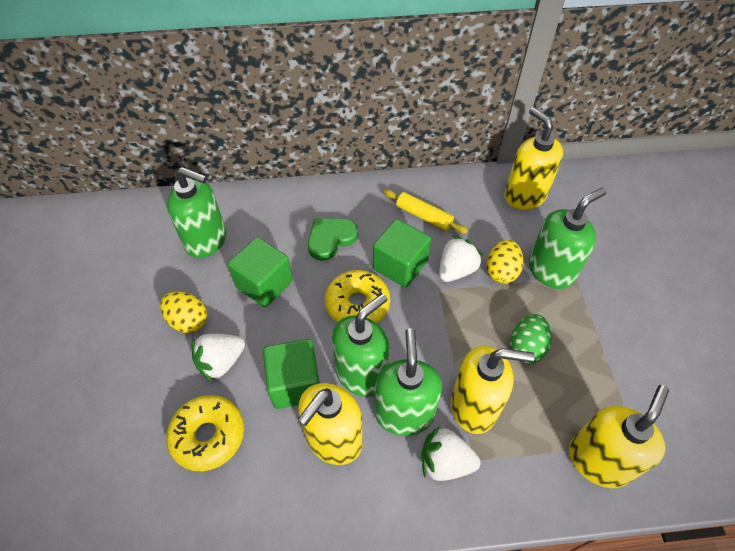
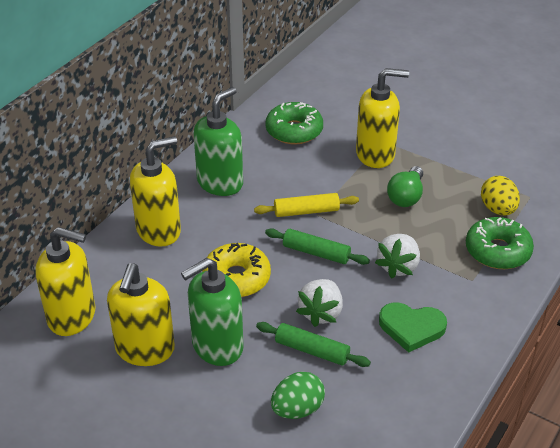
green cube: [228,237,293,307] [263,339,320,409] [373,219,431,287] = 3 -> none = 0
green donut: none = 0 -> [266,102,323,144] [466,217,534,269] = 2
green light bulb: none = 0 -> [387,166,423,207] = 1
green rolling pin: none = 0 -> [256,322,371,367] [265,228,370,265] = 2
green soap dispenser: [167,167,226,258] [332,294,390,397] [375,328,442,436] [529,188,606,289] = 4 -> [181,258,244,366] [193,87,243,196] = 2
white strawberry: [191,334,245,382] [422,426,481,481] [439,236,483,282] = 3 -> [296,279,343,327] [375,234,420,279] = 2
yellow donut: [166,395,244,471] [325,270,390,323] = 2 -> [202,243,271,297] = 1
yellow egg: [160,292,207,333] [486,240,523,284] = 2 -> [481,176,520,216] = 1

